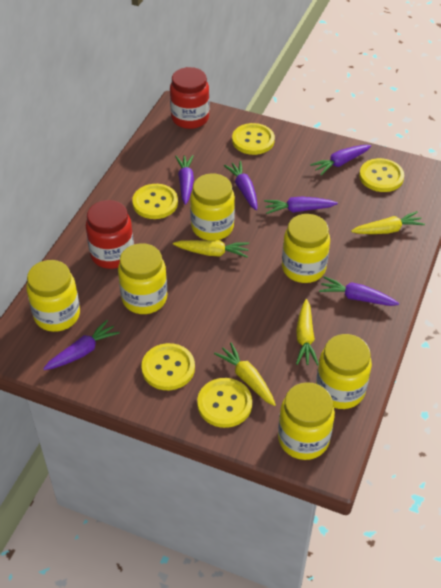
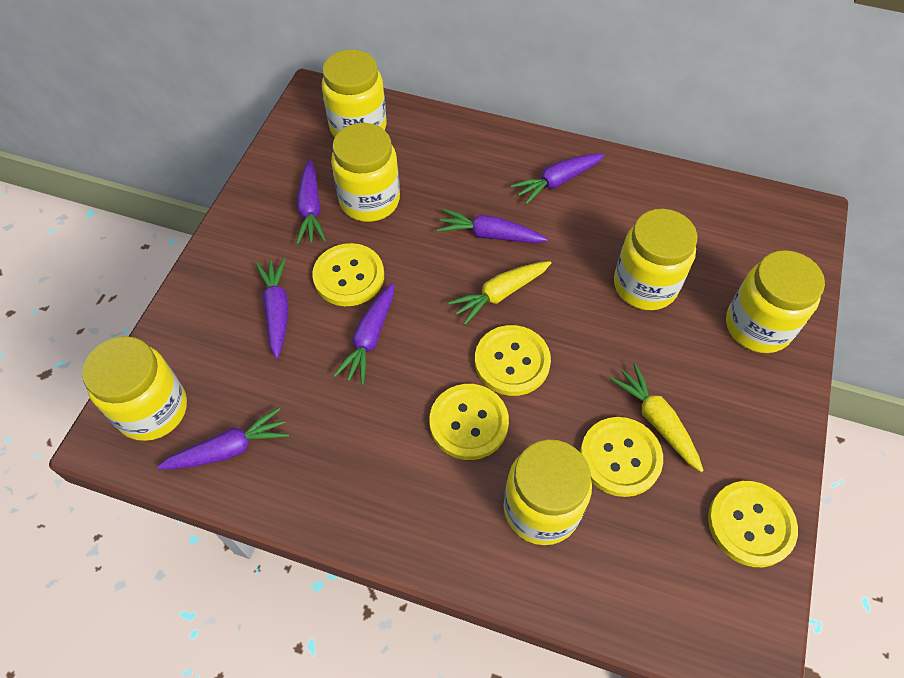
red jar: [86,200,134,269] [170,67,209,129] = 2 -> none = 0
yellow carrot: [173,240,249,258] [214,343,276,406] [296,299,319,365] [351,211,425,234] = 4 -> [448,261,552,325] [610,363,704,472] = 2

